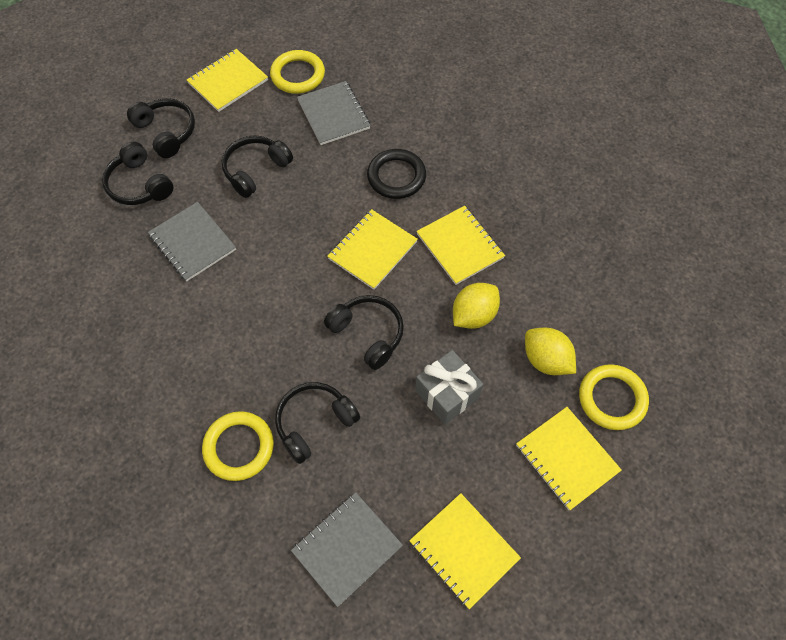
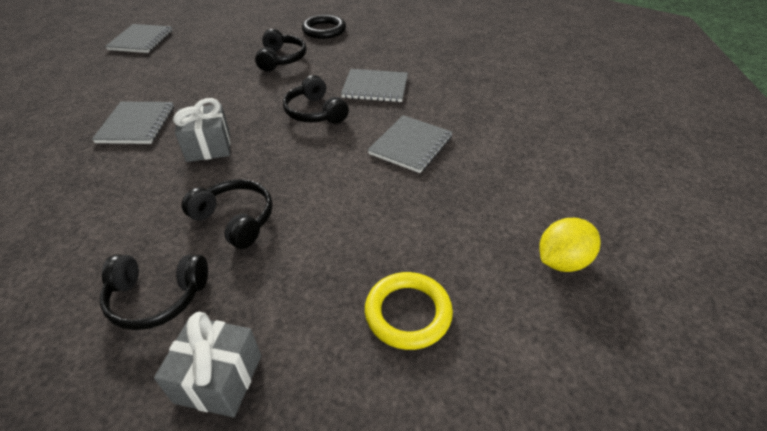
black headphones: [102,142,173,205] [127,98,195,158] [222,135,293,198] [275,382,360,464] [324,295,404,370] = 5 -> [100,255,208,330] [182,179,273,249] [255,29,306,71] [283,75,349,124] = 4
grey gift: [415,350,483,425] = 1 -> [154,312,261,417] [173,98,230,162] = 2
grey notebook: [148,202,236,281] [291,492,403,607] [297,81,371,145] = 3 -> [92,102,174,144] [105,24,173,53] [341,69,408,102] [368,115,453,173] = 4
yellow lemon: [453,283,500,329] [525,328,576,375] = 2 -> [539,218,601,272] = 1
yellow notebook: [187,49,268,112] [327,209,418,290] [409,493,521,609] [416,206,505,285] [516,407,622,510] = 5 -> none = 0
yellow ring: [202,411,274,481] [270,50,325,94] [579,364,649,430] = 3 -> [365,272,453,350] = 1

